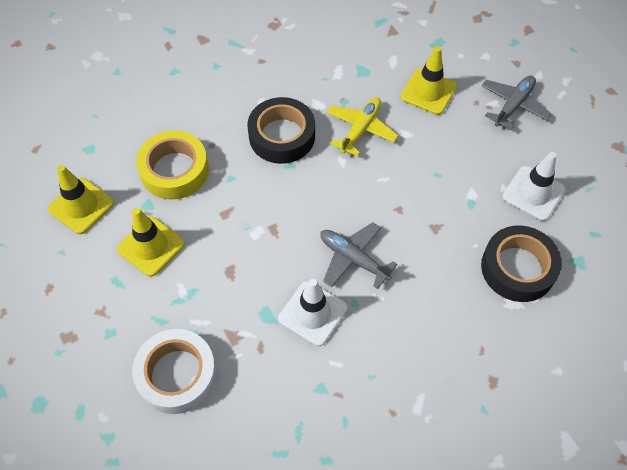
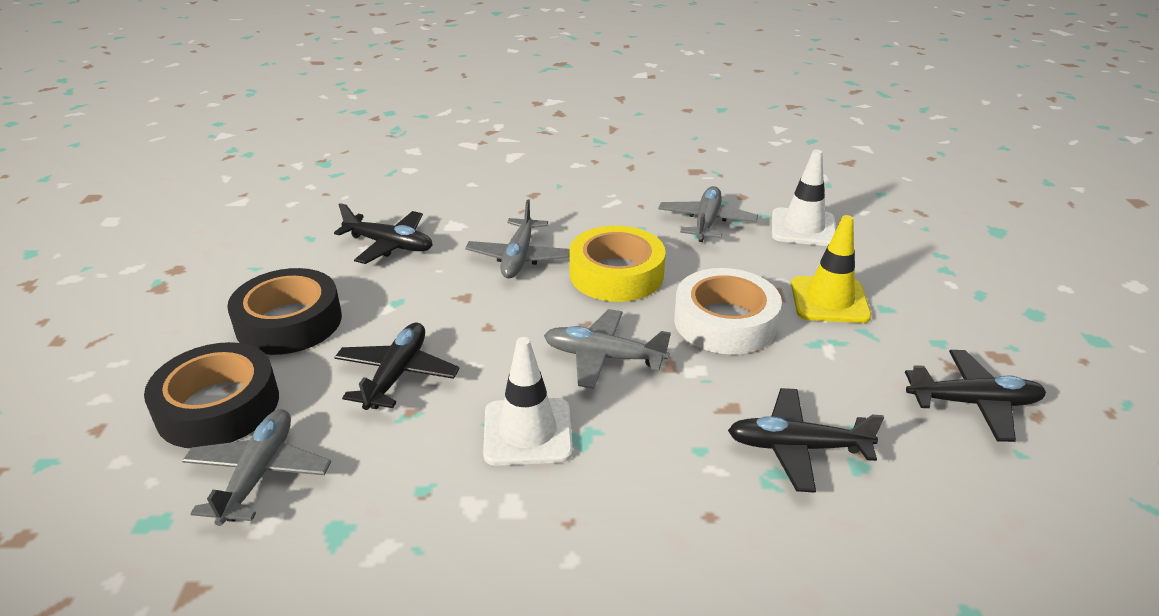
black plane: none = 0 -> [334,203,433,264] [334,323,460,410] [728,388,884,493] [905,350,1046,442] = 4
grey plane: [320,222,397,289] [481,75,552,130] = 2 -> [182,409,331,526] [465,199,570,278] [544,309,671,389] [658,186,758,242] = 4
yellow plane: [327,97,398,157] = 1 -> none = 0
yellow traffic cone: [48,165,114,234] [117,208,185,277] [400,46,457,115] = 3 -> [791,215,871,323] = 1

